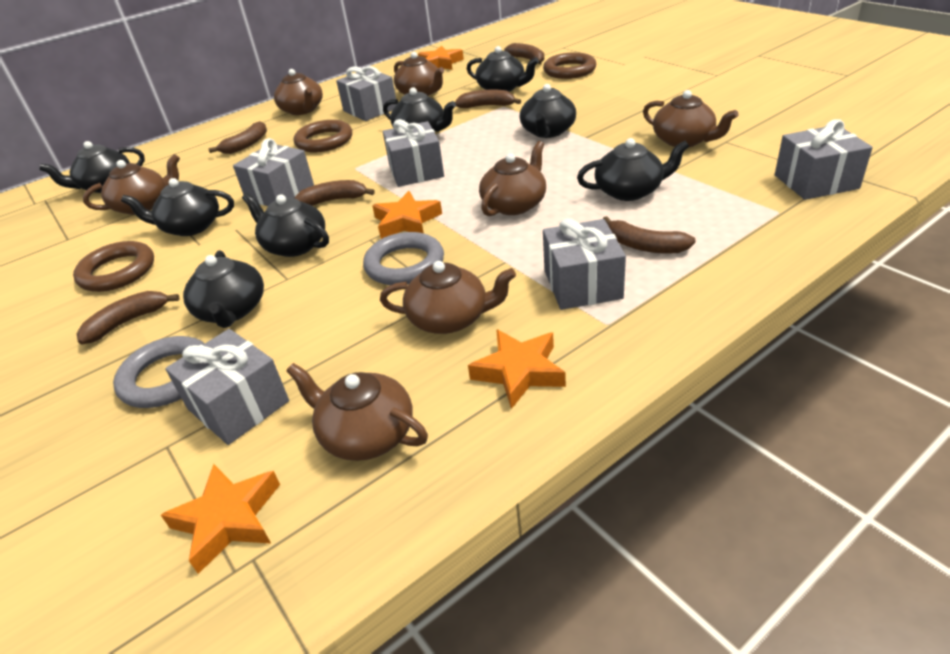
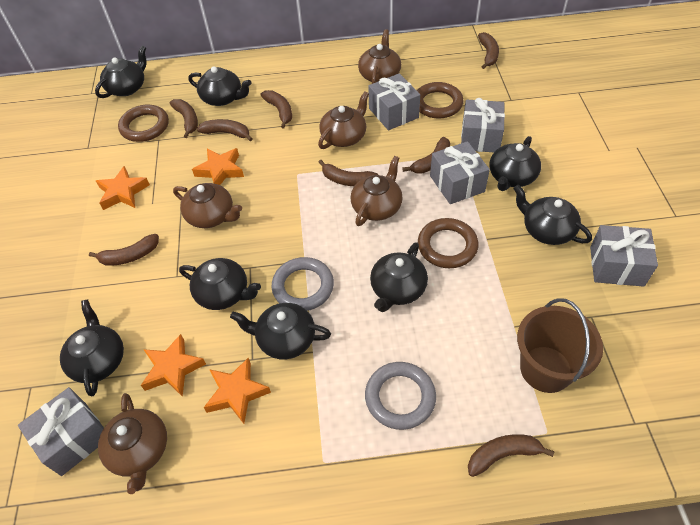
brown banana: [77,291,180,345] [208,121,267,154] [294,180,375,206] [455,90,521,108] [504,43,544,64] [603,216,696,254] = 6 -> [89,234,159,266] [170,99,198,138] [197,119,253,141] [261,90,292,128] [318,160,378,186] [402,137,450,174] [468,434,554,477] [478,32,499,69] = 8
brown bucket: none = 0 -> [517,298,603,393] = 1
brown teapot: [83,154,180,215] [274,69,323,115] [286,363,428,461] [380,261,516,334] [394,52,444,96] [479,141,546,216] [643,90,739,147] = 7 -> [98,393,167,494] [173,183,242,228] [318,91,369,149] [351,156,403,226] [358,29,401,84] = 5
grey gift: [165,329,289,445] [233,138,314,206] [336,66,397,121] [383,119,444,187] [543,218,626,310] [775,119,873,200] = 6 -> [18,387,104,476] [368,73,420,130] [430,141,490,204] [461,98,505,152] [590,225,658,287] = 5

